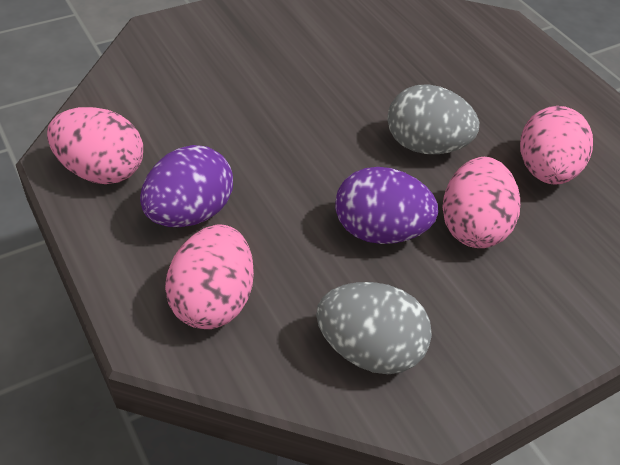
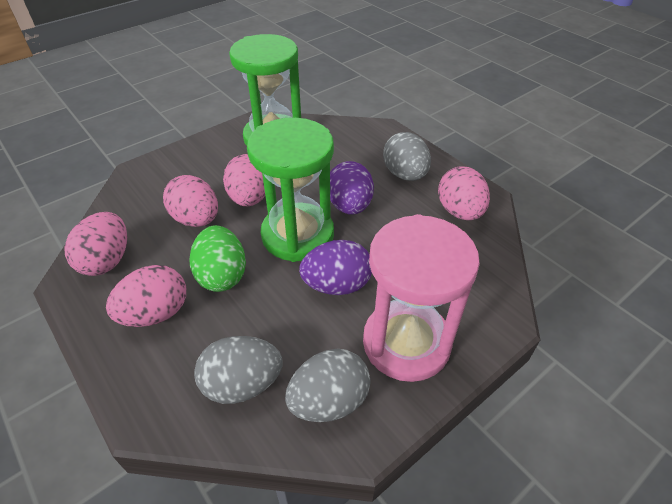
green egg: none = 0 -> [189,225,246,292] = 1
green hourglass: none = 0 -> [229,34,301,146] [247,118,334,262] = 2
grey egg: [316,282,432,374] [387,84,479,154] = 2 -> [194,336,282,404] [285,349,370,422] [383,132,431,181] = 3
pink egg: [47,107,143,184] [165,224,254,329] [442,157,520,248] [520,106,593,185] = 4 -> [65,212,127,276] [106,265,186,327] [163,175,218,227] [223,154,265,206] [438,166,490,220] = 5
pink hourglass: none = 0 -> [363,214,480,382] = 1

